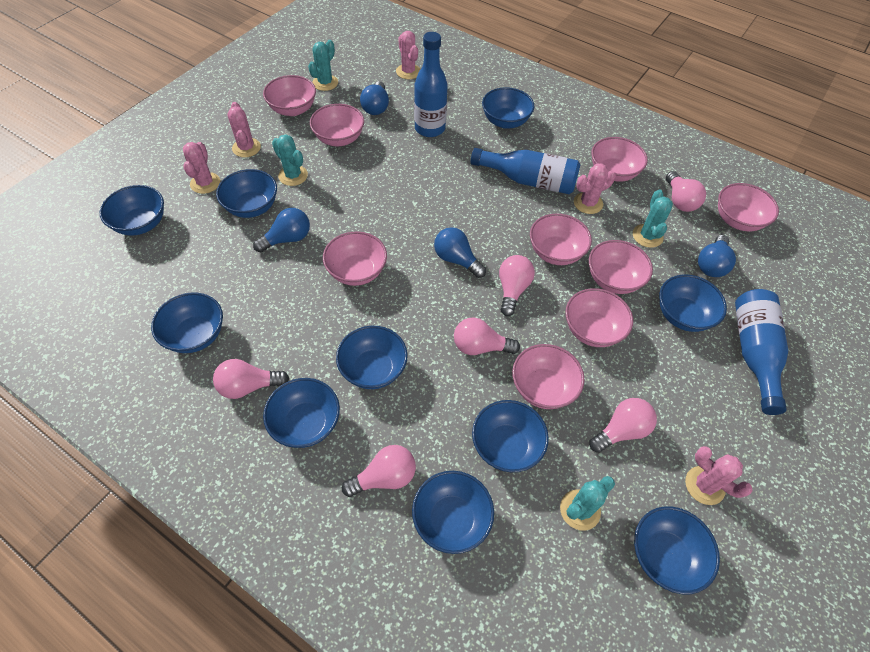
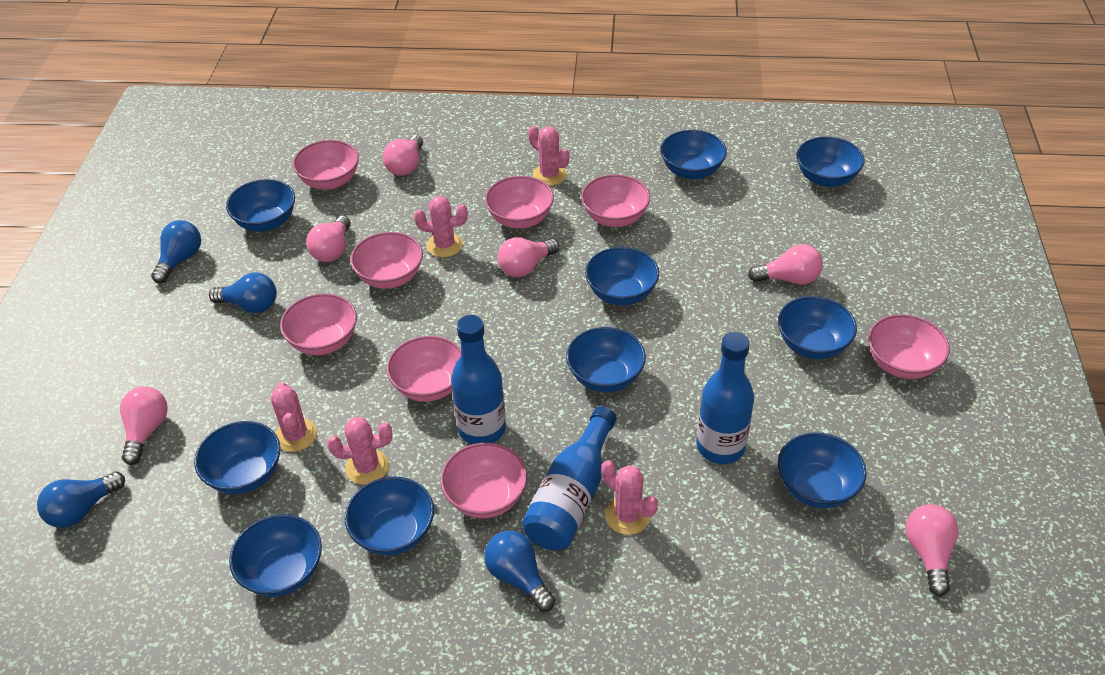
pink bowl: [263,75,316,116] [310,104,364,146] [323,232,387,286] [512,344,585,409] [530,214,592,265] [565,288,633,347] [589,240,653,294] [591,137,648,182] [718,183,779,231] = 9 -> [280,294,357,355] [292,140,359,190] [350,232,423,289] [386,336,461,402] [440,442,527,518] [485,176,554,229] [581,174,650,227] [868,314,950,379] = 8
turquoise cactus: [272,134,308,186] [308,40,338,91] [560,476,615,531] [633,189,673,248] = 4 -> none = 0

